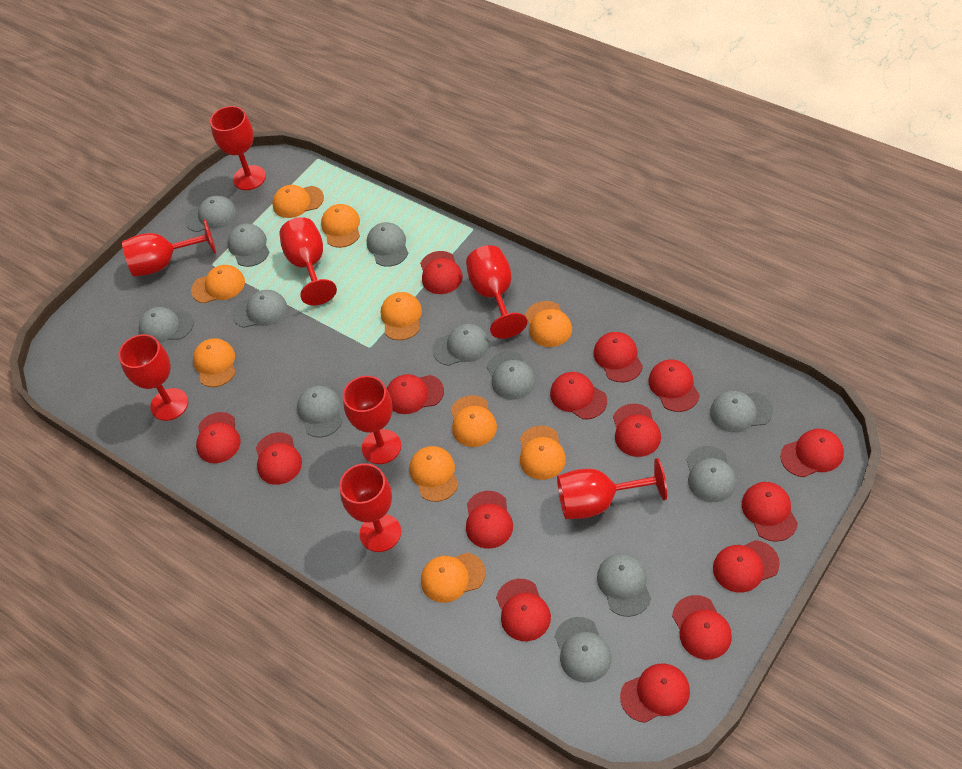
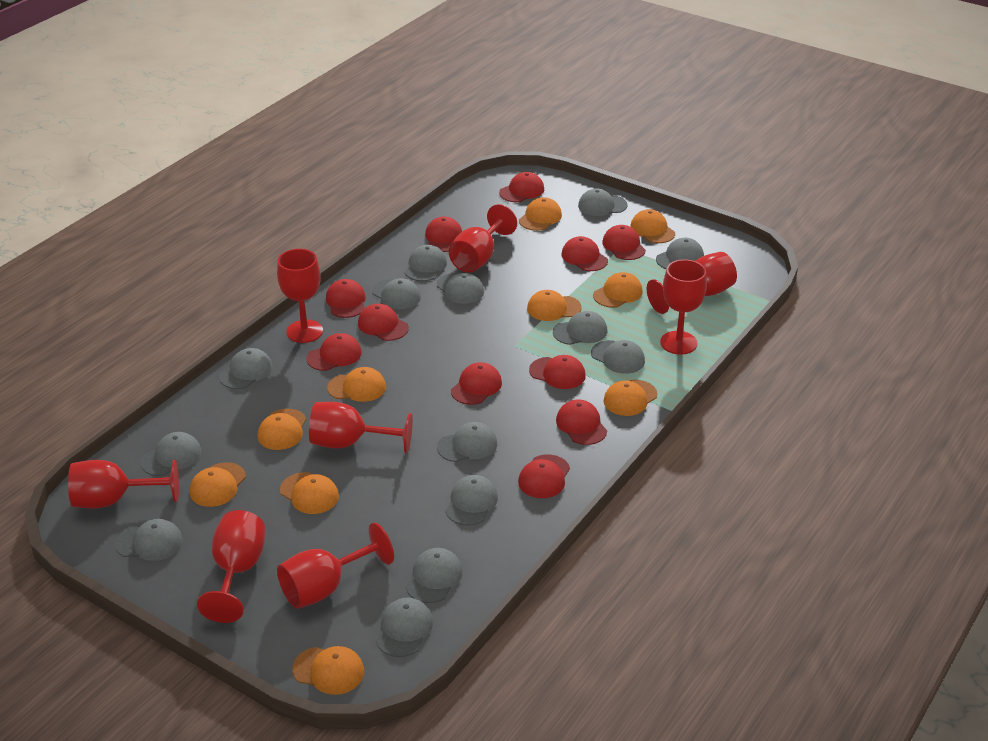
grey cap: [139,307,194,343] [185,195,236,232] [227,224,269,267] [232,290,287,328] [297,386,342,437] [366,222,409,267] [432,324,489,366] [487,351,535,400] [555,617,611,683] [597,553,651,617] [686,446,736,502] [710,391,773,433] = 12 -> [115,519,183,561] [140,432,202,476] [219,348,273,389] [372,278,421,309] [376,598,433,657] [405,245,447,281] [406,548,463,603] [437,273,484,304] [437,422,497,462] [445,475,498,526] [553,311,607,345] [578,188,627,216] [591,340,645,374] [656,238,704,269] = 14
red cap: [196,412,241,463] [256,432,302,485] [387,374,444,414] [420,251,463,294] [466,491,513,549] [496,579,551,641] [550,372,607,419] [594,332,643,382] [613,404,661,457] [620,663,690,723] [649,360,700,412] [672,595,732,660] [713,540,780,593] [742,482,798,542] [780,429,844,477] = 15 -> [306,333,362,371] [326,279,366,318] [358,304,409,341] [425,216,462,252] [451,362,502,405] [499,172,544,202] [518,454,570,498] [529,355,586,389] [556,399,607,445] [562,236,608,271] [603,225,646,260] = 11

